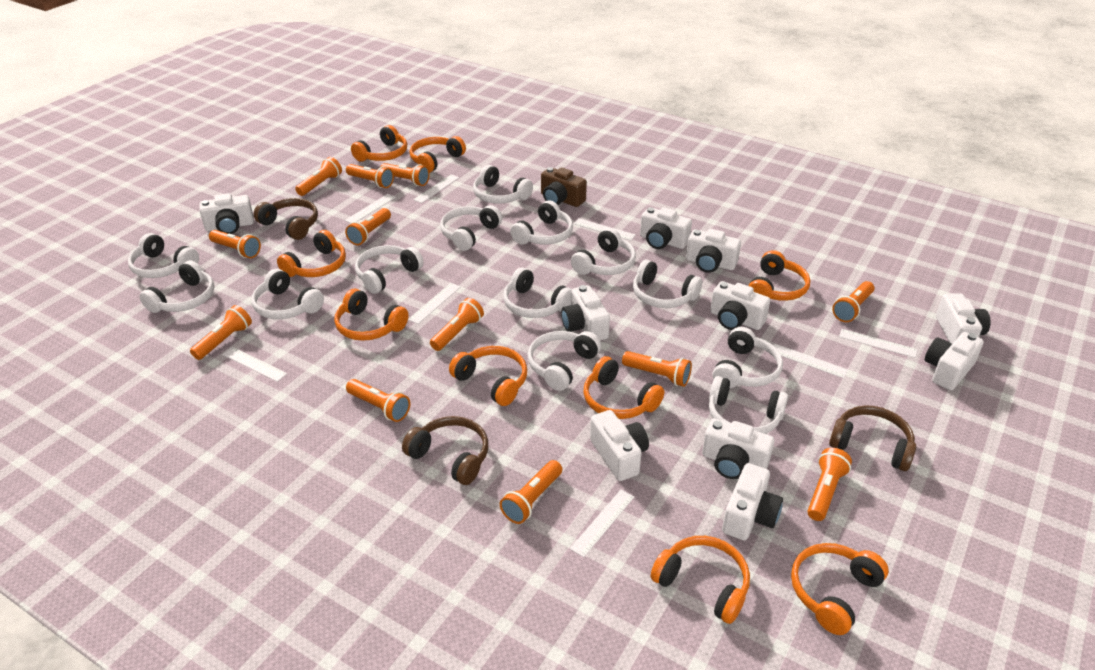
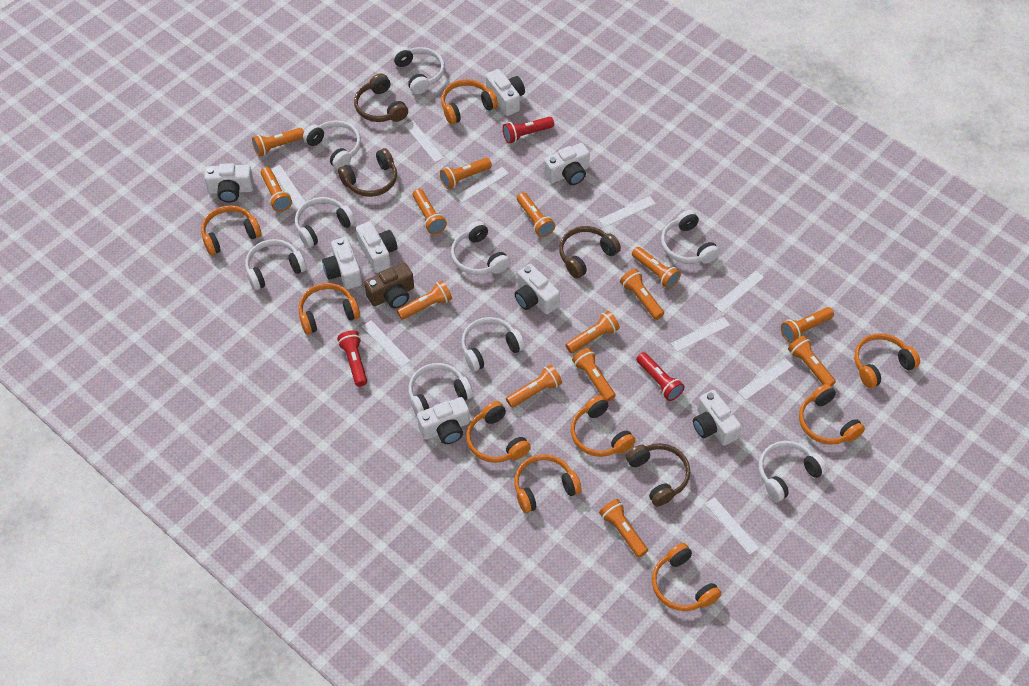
brown headphones: [254,198,318,240] [402,416,488,485] [829,405,916,471] = 3 -> [338,148,397,197] [354,73,408,122] [559,226,621,279] [626,443,690,506] = 4
orange flashlight: [190,305,252,360] [209,230,261,258] [295,157,342,196] [345,208,391,245] [346,164,394,188] [346,379,410,422] [380,163,430,186] [430,298,484,351] [500,460,562,524] [622,351,692,387] [807,448,852,521] [832,281,875,322] = 12 -> [252,128,304,157] [260,167,292,212] [397,281,452,320] [413,189,447,234] [440,158,492,189] [506,365,562,408] [517,192,555,237] [566,311,620,353] [572,348,616,402] [599,499,648,558] [620,269,664,320] [632,247,681,289] [781,307,834,343] [788,336,836,386] = 14
red flashlight: none = 0 -> [337,330,367,387] [503,117,554,144] [637,352,684,401] = 3
white camera: [199,193,254,234] [561,285,610,341] [590,410,649,481] [640,207,692,249] [686,229,741,273] [702,418,775,479] [710,281,770,330] [722,463,783,541] [925,332,984,390] [936,293,990,344] = 10 -> [204,163,254,203] [322,237,362,289] [356,221,398,273] [417,397,470,444] [486,69,525,116] [515,264,560,314] [544,143,590,185] [693,390,741,446] = 8
white headphones: [128,233,199,278] [140,260,214,313] [252,269,324,319] [355,245,424,294] [440,205,502,251] [473,165,533,204] [503,268,572,318] [510,200,573,245] [527,331,601,391] [571,228,636,275] [633,260,702,308] [709,376,788,434] [713,327,783,388] = 13 -> [245,239,307,290] [295,197,356,248] [303,120,361,170] [392,47,445,94] [408,363,473,416] [451,221,510,275] [461,317,525,372] [661,210,720,264] [759,441,827,502] = 9
white ruler: [222,347,287,382] [345,194,396,223] [408,283,461,324] [413,174,459,203] [570,490,634,557] [574,218,636,241] [774,344,848,378] [839,329,918,358] = 8 -> [271,165,305,209] [362,320,410,367] [404,121,444,162] [456,167,509,203] [599,196,656,227] [671,317,730,352] [705,497,759,555] [714,271,764,313] [738,358,793,400] = 9

